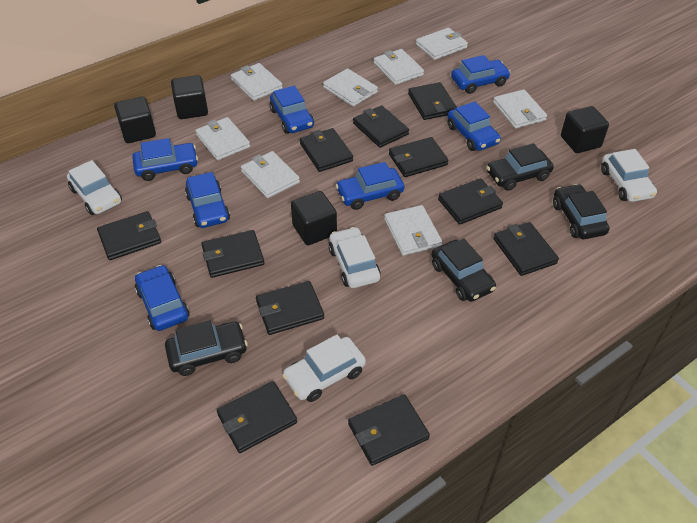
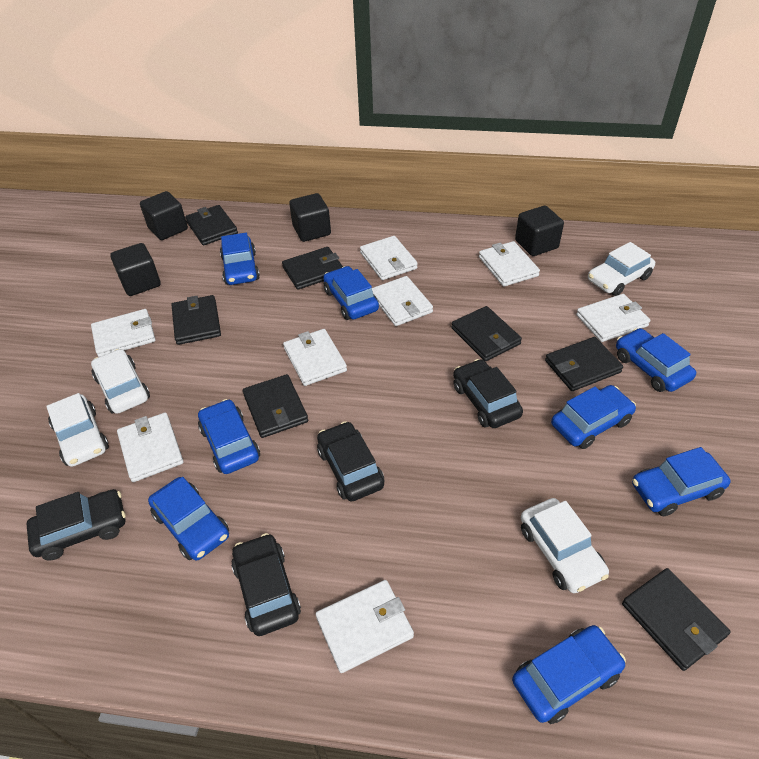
black wallet: [97,211,161,260] [202,230,265,278] [217,381,297,453] [256,281,324,335] [300,128,353,172] [348,394,430,466] [353,105,409,148] [389,137,449,177] [408,82,457,120] [438,178,503,224] [493,222,559,276] = 11 -> [172,295,221,345] [185,205,238,245] [243,374,308,438] [282,247,343,290] [451,306,522,361] [545,337,623,391] [622,568,731,671] = 7
blue car: [132,138,198,181] [135,265,189,331] [185,172,230,228] [270,86,314,134] [335,162,404,210] [447,102,501,151] [451,55,511,94] = 7 -> [148,477,229,561] [198,399,260,474] [220,233,260,285] [323,266,379,320] [512,625,626,724] [551,385,636,449] [616,328,696,392] [632,447,731,516] = 8

